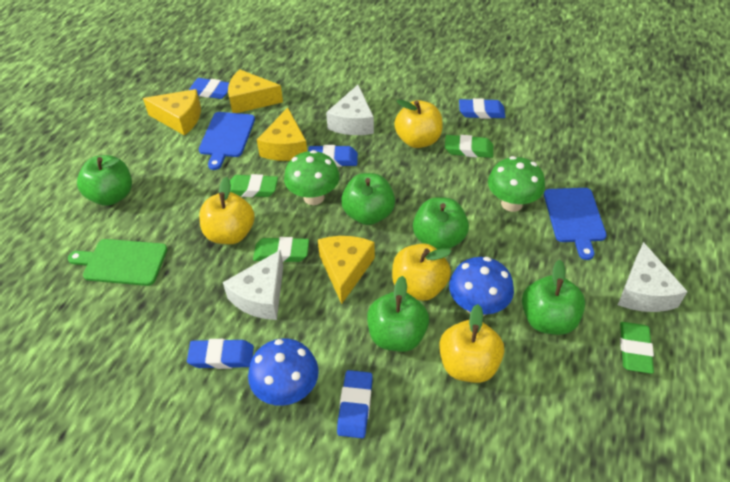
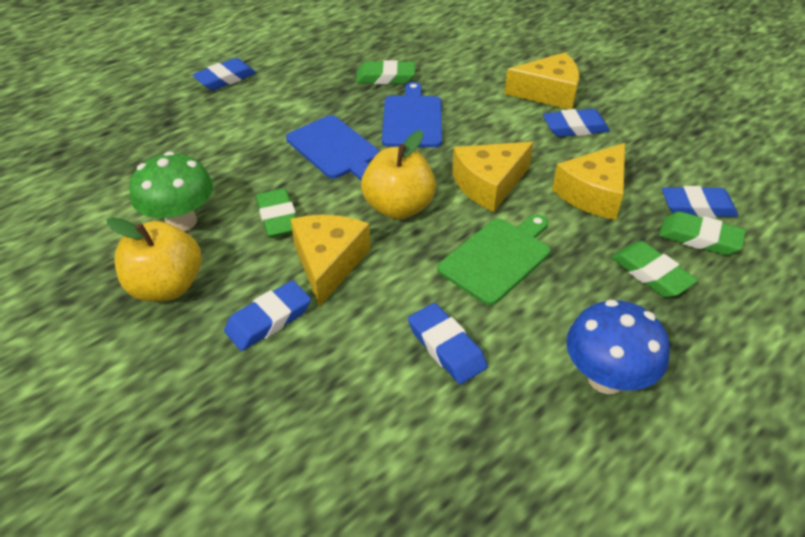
blue mushroom: [248,338,319,406] [449,257,514,316] = 2 -> [566,300,670,394] = 1
green apple: [77,155,132,206] [341,173,395,225] [367,276,429,352] [413,197,469,249] [522,260,585,335] = 5 -> none = 0
green mushroom: [284,150,340,205] [488,156,545,212] = 2 -> [129,151,213,232] = 1
white cheese: [223,250,283,320] [326,85,374,135] [618,242,688,312] = 3 -> none = 0
yellow apple: [199,177,255,244] [392,243,452,301] [394,100,443,148] [439,304,504,383] = 4 -> [107,217,201,302] [361,130,436,219] = 2

